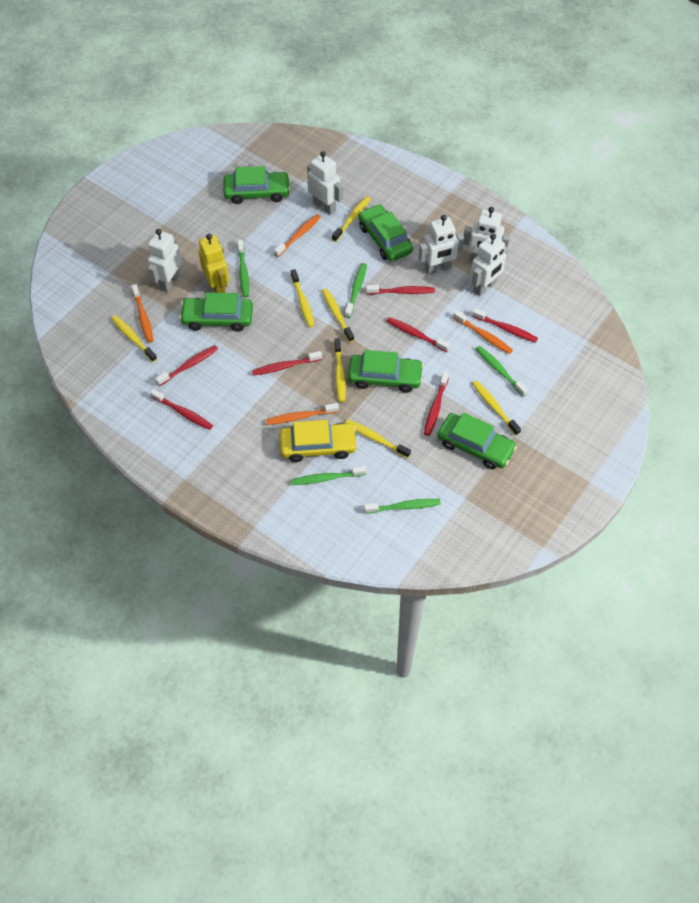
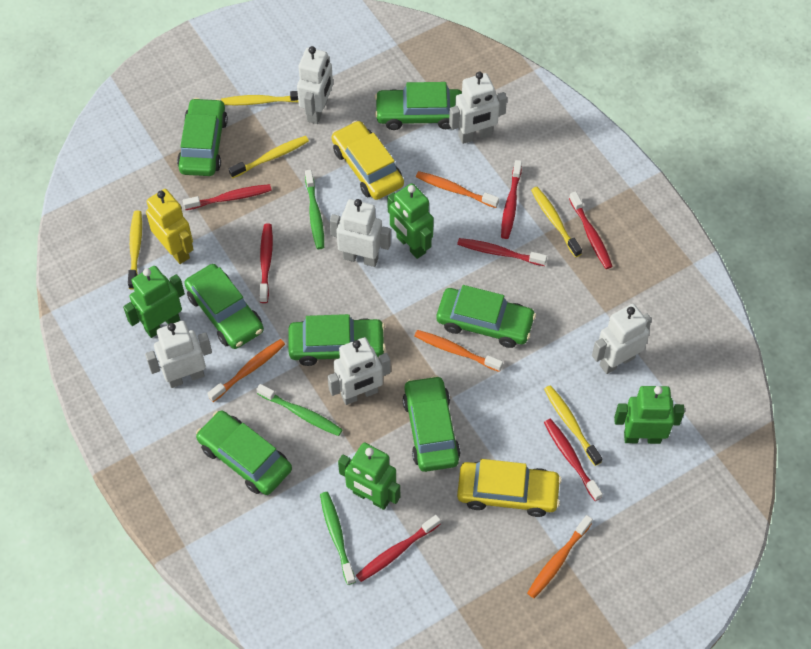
green car: [179,292,253,332] [224,166,290,204] [348,350,424,393] [358,204,413,262] [437,412,517,469] = 5 -> [177,98,228,176] [184,264,264,349] [196,410,292,495] [288,314,386,366] [375,82,462,130] [402,375,461,472] [436,285,536,348] = 7
green robot: none = 0 -> [123,266,185,338] [338,442,400,510] [387,183,434,259] [614,386,685,444] = 4
green toothbrush: [238,240,249,297] [291,466,367,485] [345,263,367,318] [364,499,441,514] [476,346,528,396] = 5 -> [256,384,343,436] [305,170,324,249] [320,492,356,585] = 3
white robot: [148,229,182,293] [307,151,343,215] [419,215,464,275] [464,207,510,262] [470,234,508,296] = 5 -> [145,321,212,388] [297,46,333,124] [327,337,391,405] [330,199,391,267] [449,72,507,144] [592,304,652,374] = 6
yellow car: [279,420,358,462] = 1 -> [332,121,404,200] [457,459,562,517] = 2
yellow toothbrush: [111,315,157,362] [291,269,315,327] [322,288,354,342] [332,196,371,242] [334,338,346,402] [345,419,411,458] [472,380,521,435] = 7 -> [128,210,142,290] [221,91,298,105] [229,136,309,178] [531,187,582,257] [544,385,602,466] = 5

